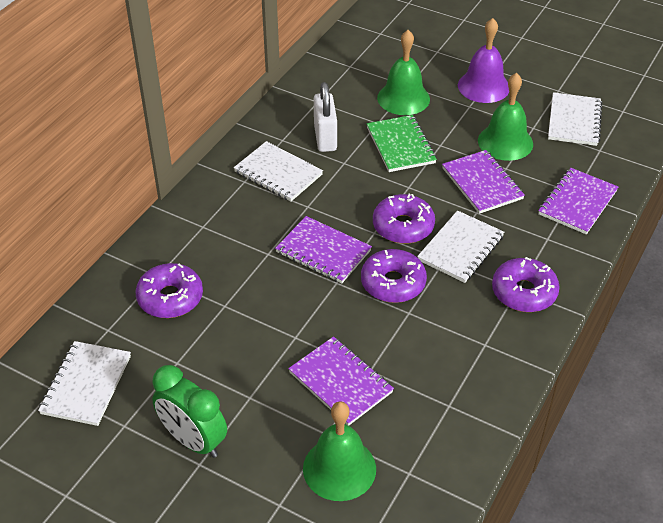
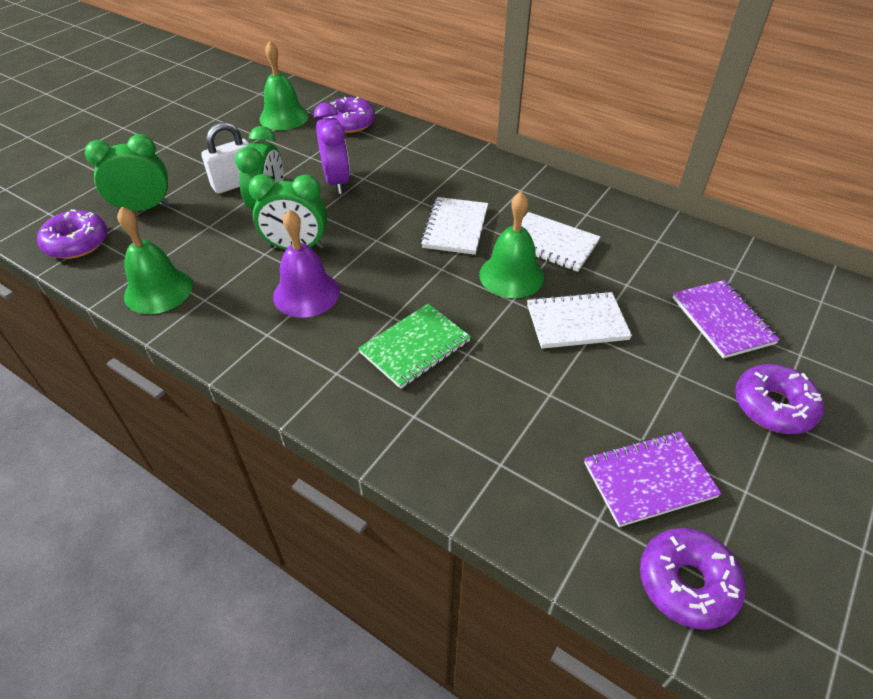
green clock: [152,365,227,458] = 1 -> [85,134,170,212] [235,126,284,210] [249,174,327,250] = 3
purple clock: none = 0 -> [314,103,350,194] = 1
purple notebook: [275,216,372,283] [288,336,394,426] [442,150,525,214] [538,168,618,234] = 4 -> [584,432,722,527] [672,280,780,359] = 2
white notebook: [38,341,131,426] [234,141,323,201] [417,210,504,283] [548,92,602,146] = 4 -> [420,197,488,255] [521,212,600,272] [527,291,632,349] = 3

